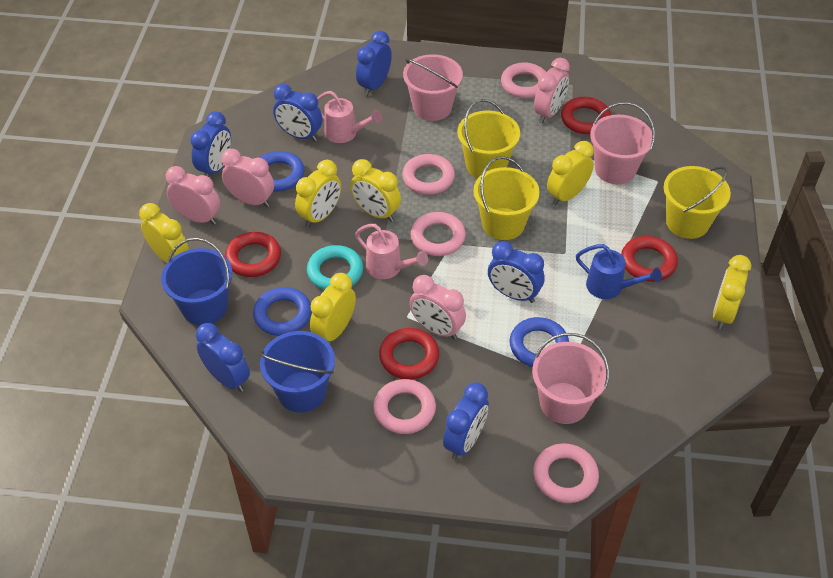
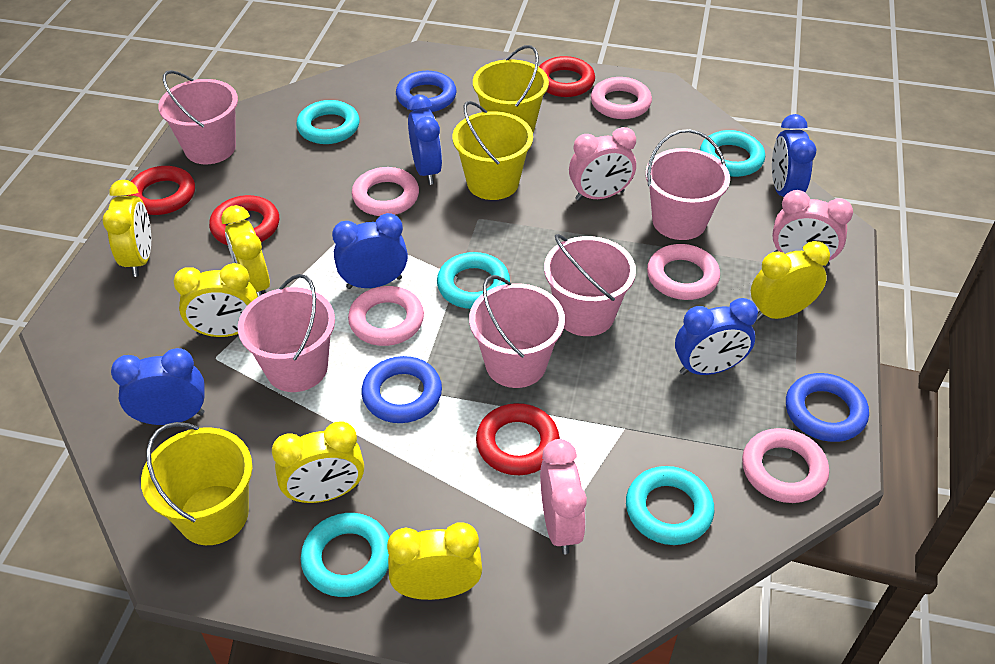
blue bucket: [161,238,232,325] [259,331,335,413] = 2 -> none = 0
blue clock: [190,111,231,177] [196,323,250,392] [273,84,322,142] [356,31,392,96] [443,382,489,460] [488,241,545,303] = 6 -> [111,348,205,425] [332,213,408,289] [407,95,442,185] [675,298,758,375] [772,114,817,197] = 5
blue watering can: [576,244,662,299] = 1 -> none = 0
pink bucket: [403,54,463,121] [532,333,609,424] [590,102,655,184] = 3 -> [158,70,238,164] [238,274,335,392] [469,275,565,388] [544,234,636,336] [645,129,730,240] = 5
pink clock: [166,166,220,225] [221,149,274,207] [409,275,466,339] [534,58,570,123] = 4 -> [540,439,587,554] [569,127,636,201] [772,190,853,267] = 3
pink watering can: [317,91,382,143] [355,224,428,279] = 2 -> none = 0
turquoise ring: [307,245,364,290] = 1 -> [296,100,359,144] [301,513,389,597] [437,252,510,309] [626,466,714,545] [700,130,765,177] = 5

